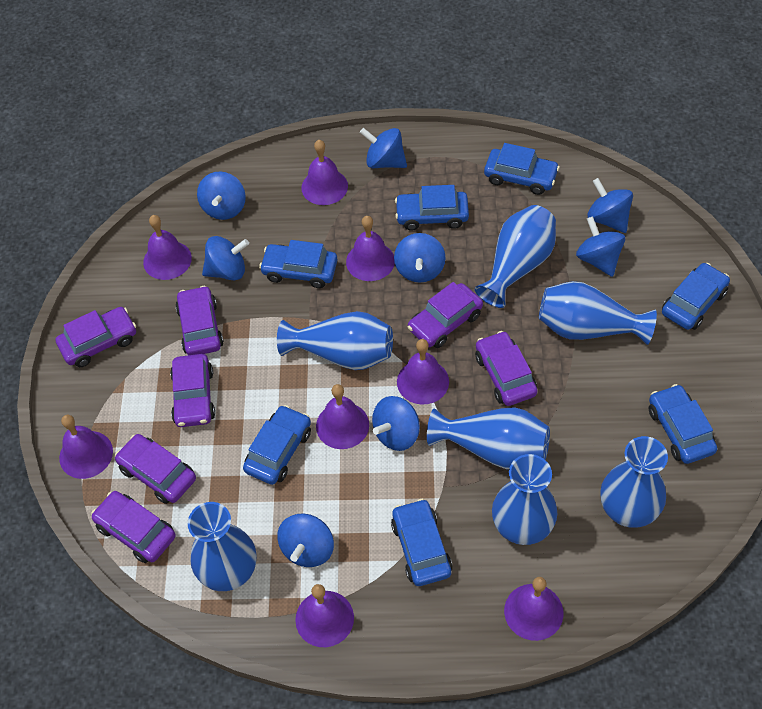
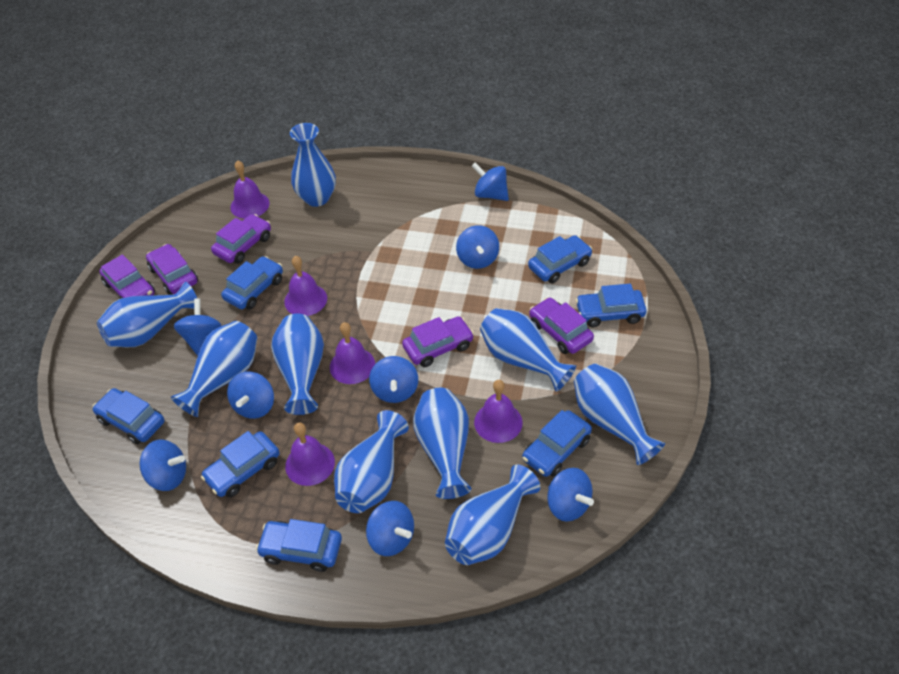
blue vase: [188,502,256,591] [277,311,393,370] [427,407,550,470] [475,205,556,308] [492,454,557,545] [539,281,657,345] [600,436,668,528] = 7 -> [97,282,197,347] [171,321,257,417] [271,314,324,415] [290,123,336,207] [334,410,409,513] [413,388,471,499] [445,465,540,565] [480,308,576,392] [574,364,665,465] = 9
purple bell: [59,415,113,479] [143,215,192,280] [295,584,354,647] [301,140,348,205] [316,384,369,449] [346,216,395,281] [397,339,449,405] [504,577,563,641] = 8 -> [230,160,269,219] [284,256,327,316] [285,423,335,486] [330,322,375,384] [474,380,523,443] = 5
purple car: [56,307,136,367] [91,491,176,563] [115,434,196,504] [170,354,215,427] [175,286,224,355] [407,282,483,348] [475,331,537,406] = 7 -> [99,254,155,299] [146,244,198,295] [211,214,271,264] [402,316,474,367] [529,298,594,354] = 5

